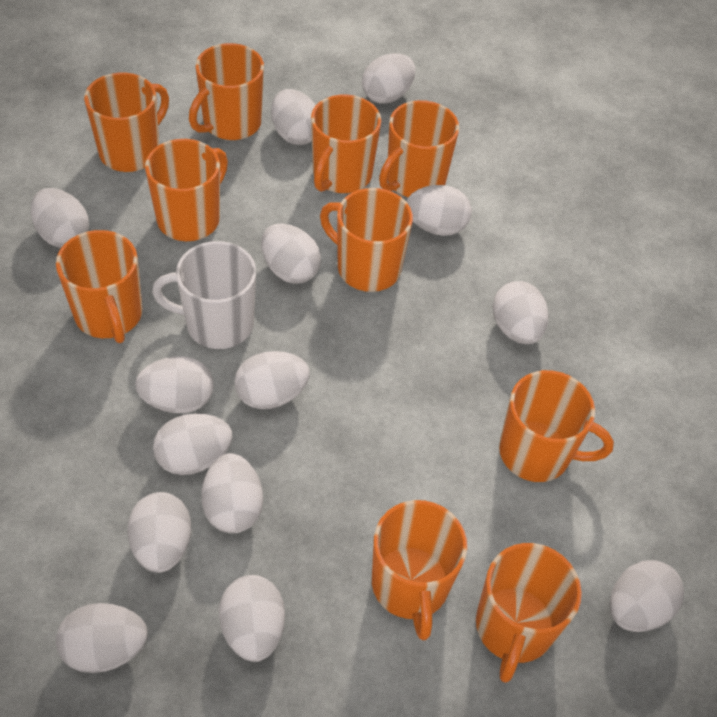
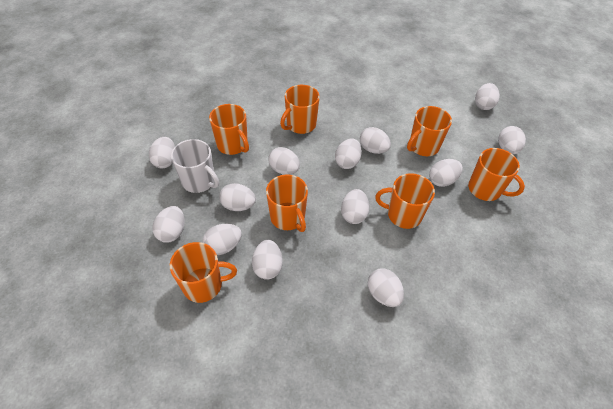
orange mug: [56,230,142,343] [84,73,169,172] [145,139,228,241] [189,43,264,140] [311,95,381,193] [320,188,413,292] [372,500,467,640] [379,100,459,197] [476,543,582,683] [499,370,614,482] = 10 -> [170,242,237,303] [209,104,249,155] [266,175,308,232] [280,85,320,134] [375,173,435,229] [407,106,452,156] [468,148,525,201] = 7
white egg: [31,188,89,248] [56,603,148,673] [127,492,191,573] [135,356,214,413] [153,414,233,475] [201,453,263,533] [219,575,285,662] [234,351,310,409] [261,224,321,284] [271,89,316,145] [362,53,416,104] [406,185,472,236] [492,281,548,344] [610,560,684,632] = 14 -> [149,137,175,168] [152,206,184,243] [203,224,242,255] [219,183,256,211] [252,240,283,280] [268,147,300,175] [335,138,362,169] [341,189,369,224] [360,127,391,154] [368,268,404,307] [429,159,463,187] [475,83,500,110] [498,126,526,154] = 13

